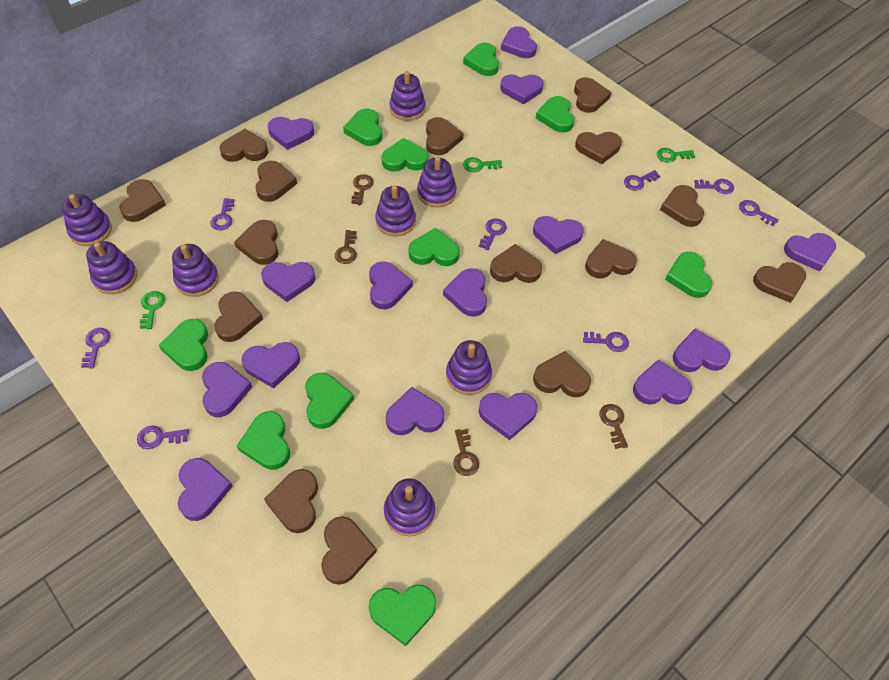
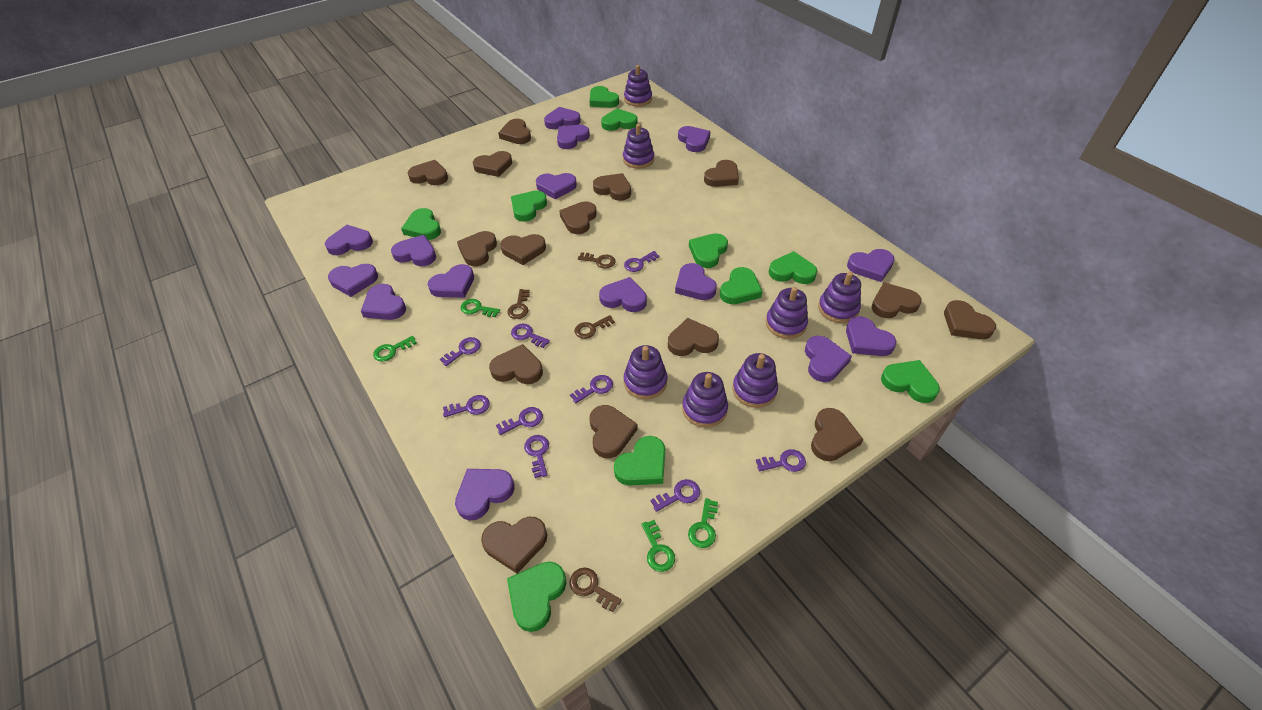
green key: [140,291,165,329] [463,157,502,172] [657,148,695,162] = 3 -> [373,336,417,361] [460,299,500,317] [642,520,675,572] [688,498,718,548] = 4
purple key: [81,328,110,368] [137,426,189,449] [210,198,234,230] [479,218,507,250] [583,332,629,352] [624,170,661,191] [694,179,734,194] [739,200,779,226] = 8 -> [440,337,481,366] [443,395,490,417] [496,407,543,435] [511,324,550,348] [524,435,549,478] [570,375,613,404] [624,251,660,272] [650,479,700,512] [756,449,806,472] = 9
purple stacking toy: [62,194,112,246] [86,241,137,294] [172,244,219,297] [375,185,416,237] [384,478,435,536] [390,71,426,121] [417,157,457,207] [446,340,492,395] = 8 -> [623,124,654,169] [624,65,652,106] [624,345,667,399] [682,372,728,427] [733,353,778,408] [766,287,808,339] [818,272,861,323] = 7

